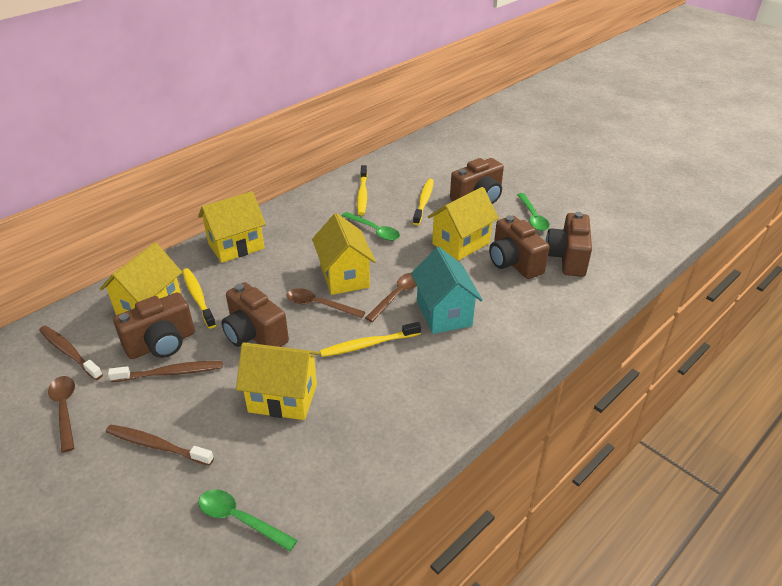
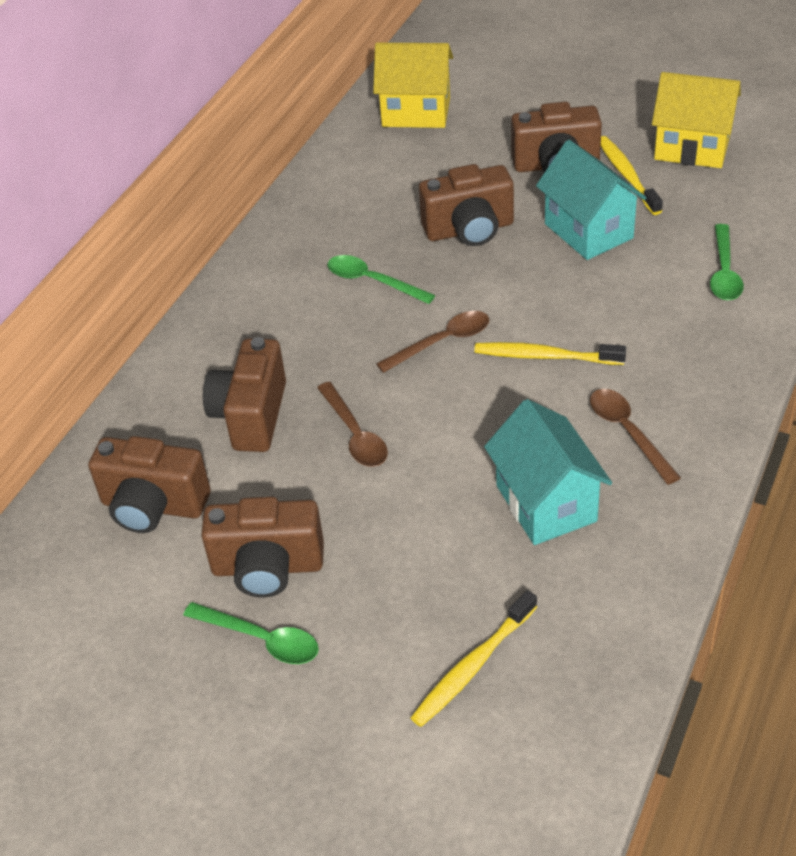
brown toothbrush: [39,326,103,380] [106,425,214,466] [108,361,223,382] = 3 -> none = 0
turquoise house: [411,247,483,334] = 1 -> [484,399,612,545] [536,140,647,260] = 2
yellow house: [100,242,182,315] [198,191,266,263] [236,342,320,420] [312,213,376,295] [428,187,499,261] = 5 -> [373,43,453,128] [652,72,741,168] = 2
yellow toothbrush: [182,268,216,328] [320,322,421,357] [357,165,368,215] [413,179,434,225] = 4 -> [411,590,537,727] [474,342,626,365] [601,136,663,215] = 3

